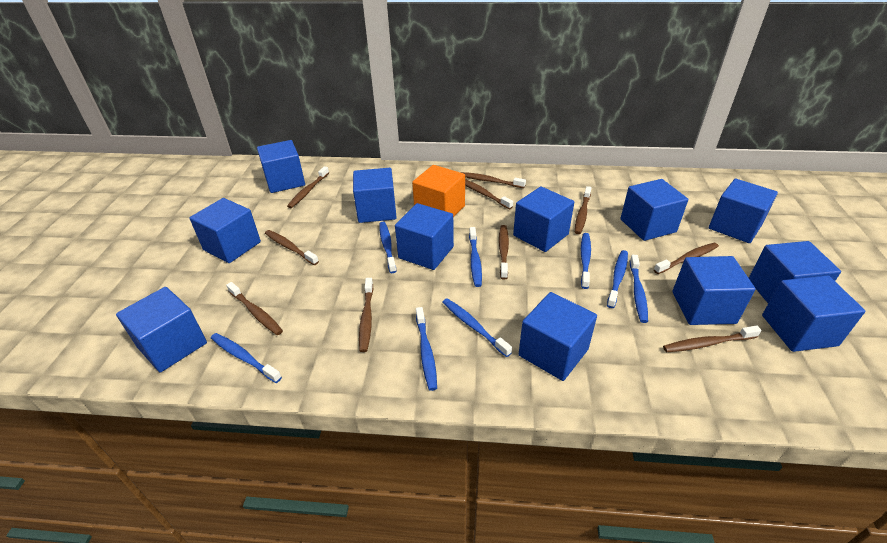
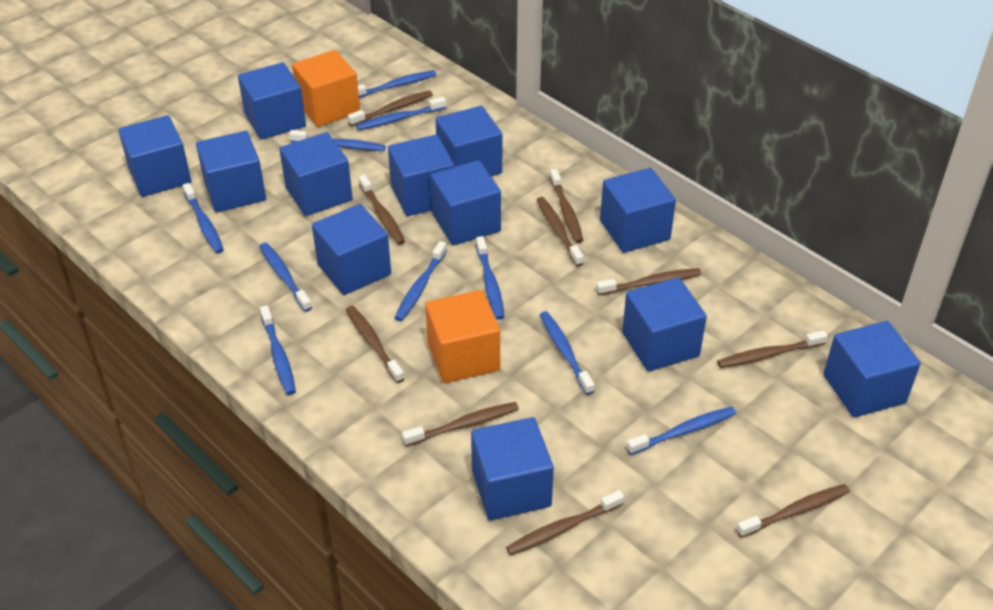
blue toothbrush: [211,333,282,383] [379,222,396,273] [416,307,437,391] [442,298,512,357] [469,227,482,287] [581,233,591,289] [607,250,628,308] [630,255,648,323] = 8 -> [183,183,224,253] [259,242,312,312] [260,305,296,395] [289,130,386,151] [356,97,446,130] [358,70,437,98] [395,241,447,321] [476,236,505,320] [540,311,595,395] [626,407,736,455] = 10
orange cube: [412,165,465,217] = 1 -> [292,50,360,127] [425,290,500,383] = 2

